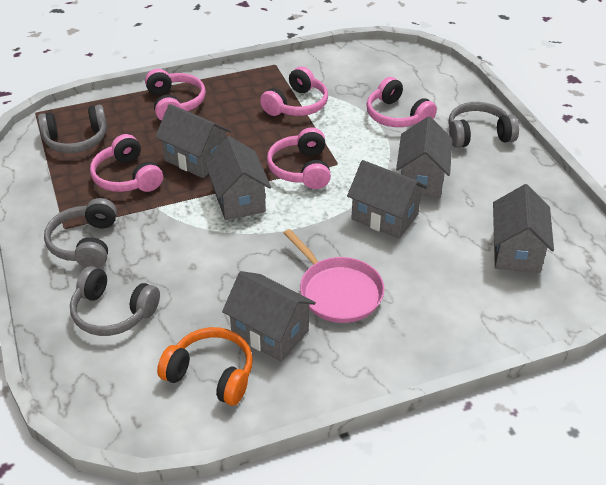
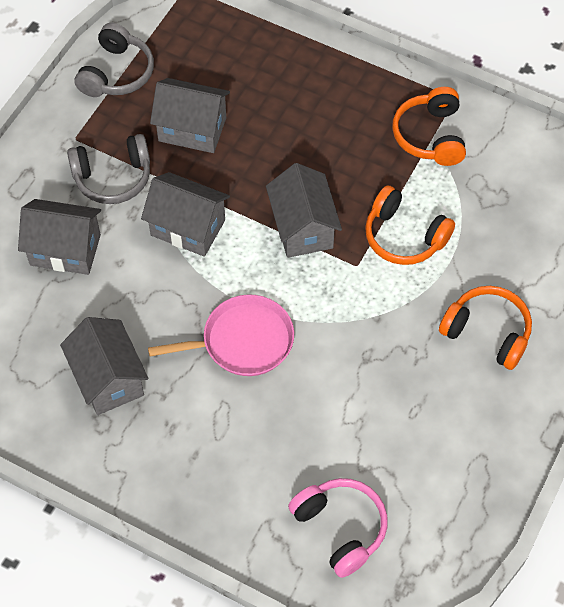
grey headphones: [38,105,107,153] [44,198,117,268] [70,266,160,336] [448,102,519,148] = 4 -> [67,134,150,204] [74,23,154,97] = 2
grey house: [155,104,231,178] [204,136,271,220] [222,271,316,362] [347,160,427,239] [396,116,453,198] [493,184,554,273] = 6 -> [18,199,101,275] [60,317,148,415] [141,172,230,257] [150,78,230,153] [266,163,342,258] = 5
orange headphones: [157,327,253,406] = 1 -> [365,186,455,265] [392,87,466,166] [439,286,532,370] = 3
pink headphones: [90,134,163,192] [145,69,206,121] [260,66,328,116] [267,127,331,189] [366,77,437,127] = 5 -> [288,478,388,578] = 1

